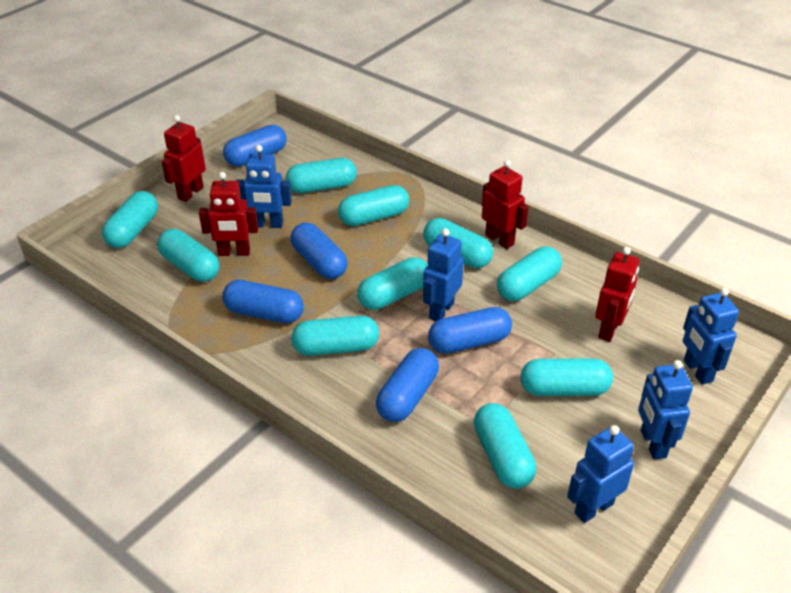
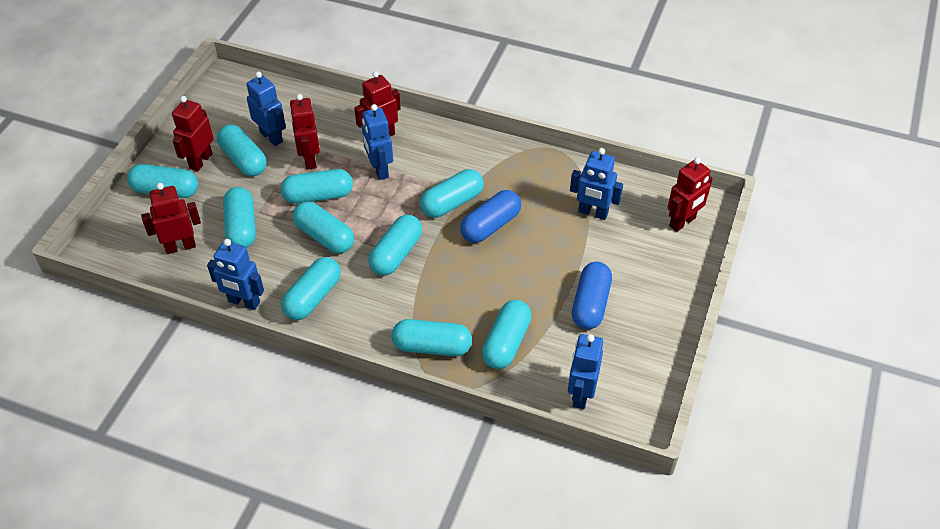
blue capsule: [222,280,304,323] [223,125,287,167] [290,223,348,279] [376,348,439,422] [428,307,512,354] = 5 -> [460,190,521,243] [572,262,612,330] = 2
red robot: [162,115,206,202] [199,172,258,256] [482,160,529,249] [595,247,639,342] = 4 -> [141,183,201,254] [172,96,214,172] [289,94,320,170] [354,71,401,137] [667,157,713,232] = 5

